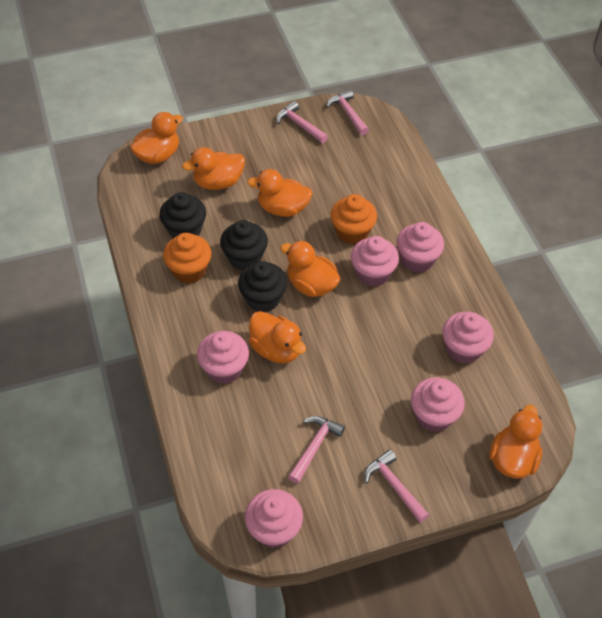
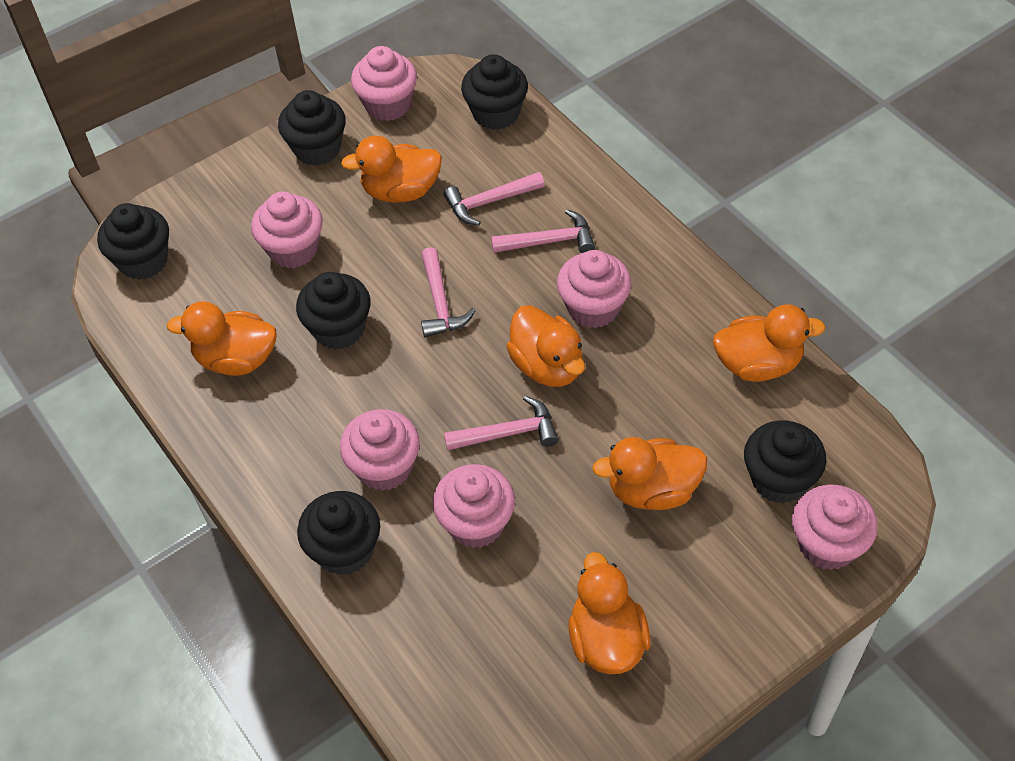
black cupcake: [159,192,206,238] [220,220,268,270] [238,261,287,312] = 3 -> [97,203,169,280] [278,90,346,166] [296,272,370,350] [297,491,380,575] [461,54,528,130] [744,420,827,504] = 6
orange cupcake: [163,233,212,284] [331,194,377,244] = 2 -> none = 0

